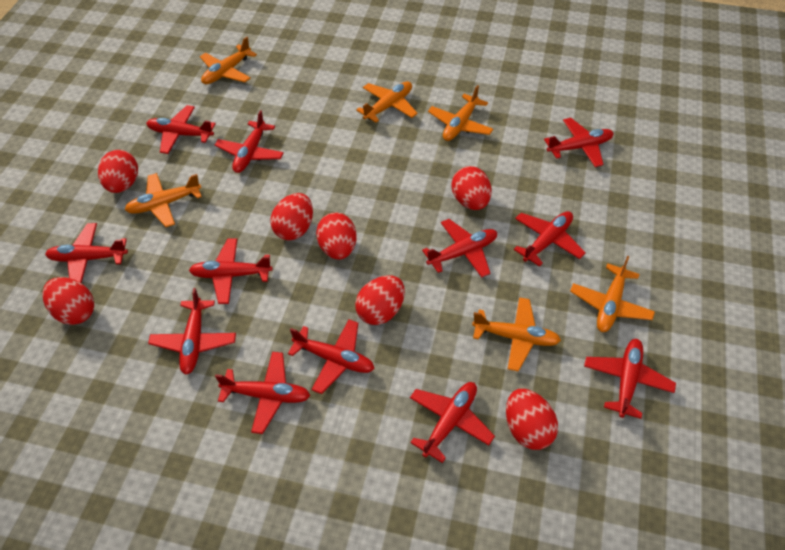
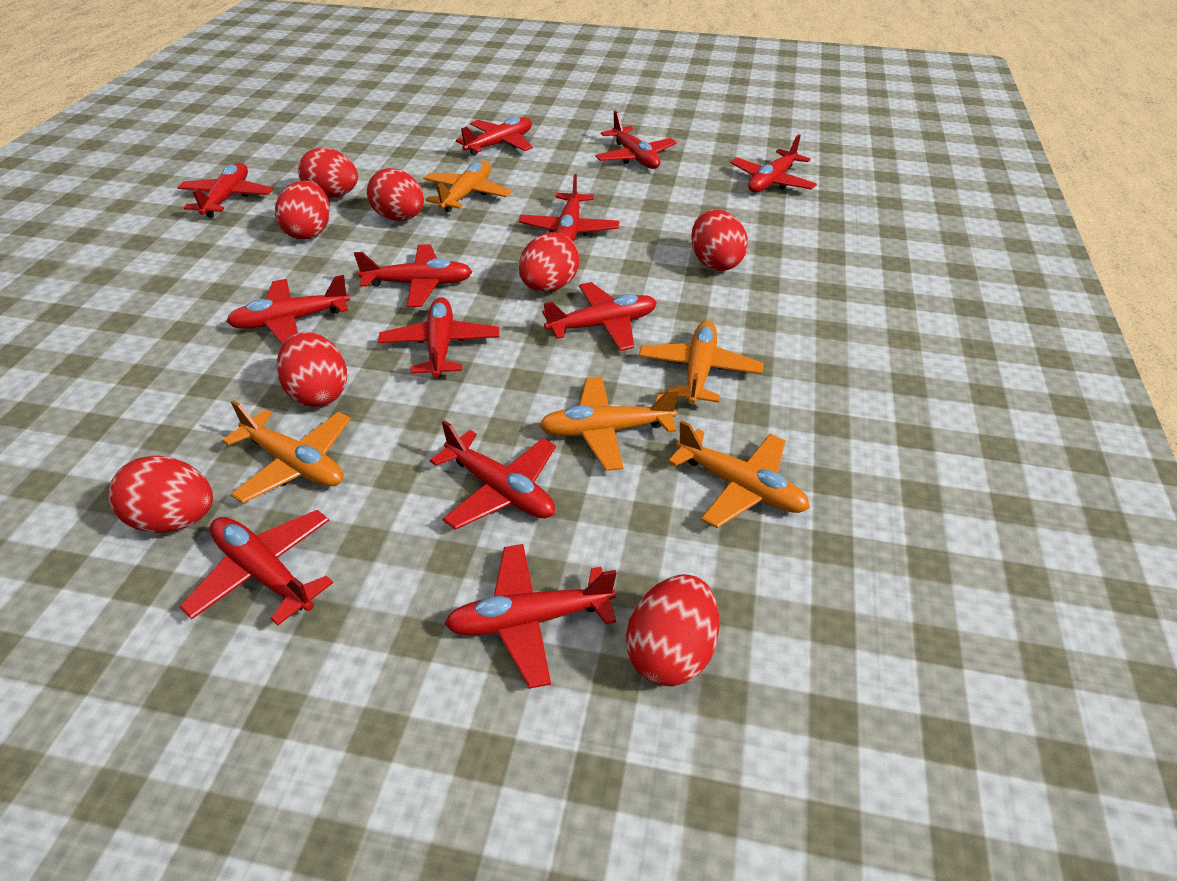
orange plane: [125,173,202,227] [200,37,257,84] [356,81,418,123] [428,85,493,141] [472,297,561,372] [570,256,655,332] = 6 -> [222,400,351,503] [423,161,511,212] [539,377,679,471] [639,321,764,404] [668,420,810,528] = 5
red egg: [42,277,94,325] [98,150,138,193] [271,193,313,240] [316,213,357,260] [355,275,405,325] [452,166,491,210] [506,389,558,450] = 7 -> [108,456,213,533] [275,181,330,240] [277,332,347,407] [298,148,358,198] [367,168,424,221] [519,232,579,292] [626,574,719,686] [691,209,748,271] = 8

